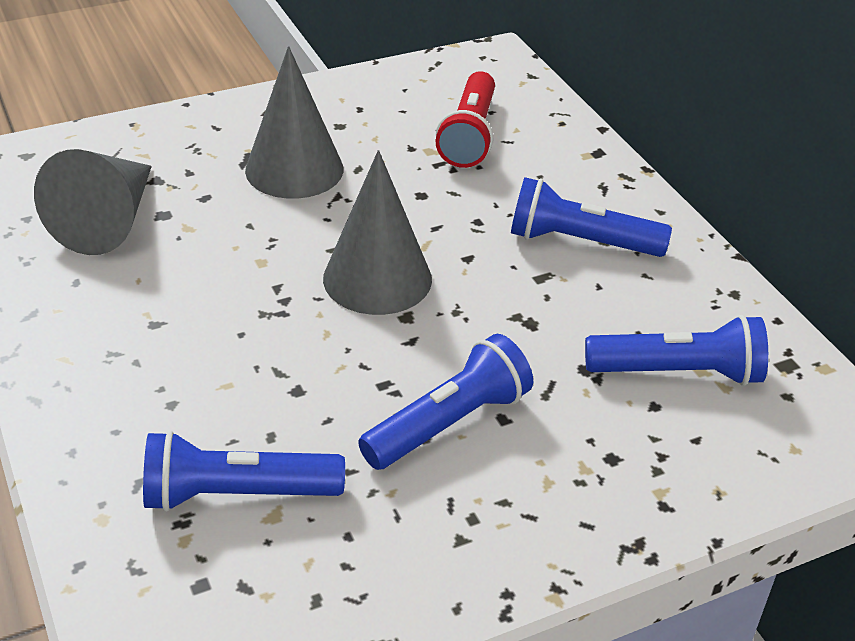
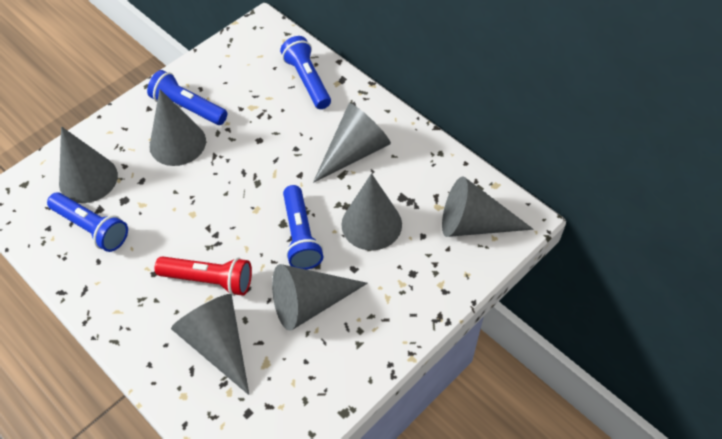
grey cone: [34,149,152,255] [245,46,343,199] [323,150,432,315] = 3 -> [59,126,118,203] [150,89,206,166] [171,294,249,395] [272,264,368,331] [313,103,391,183] [341,173,402,251] [442,176,534,237] = 7

